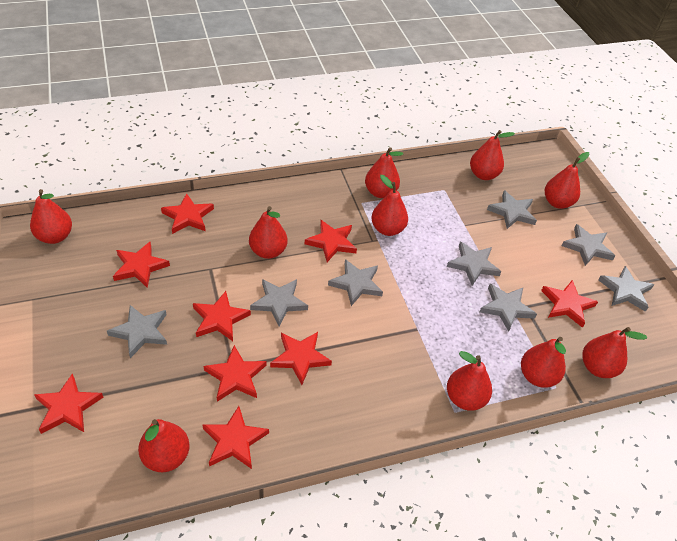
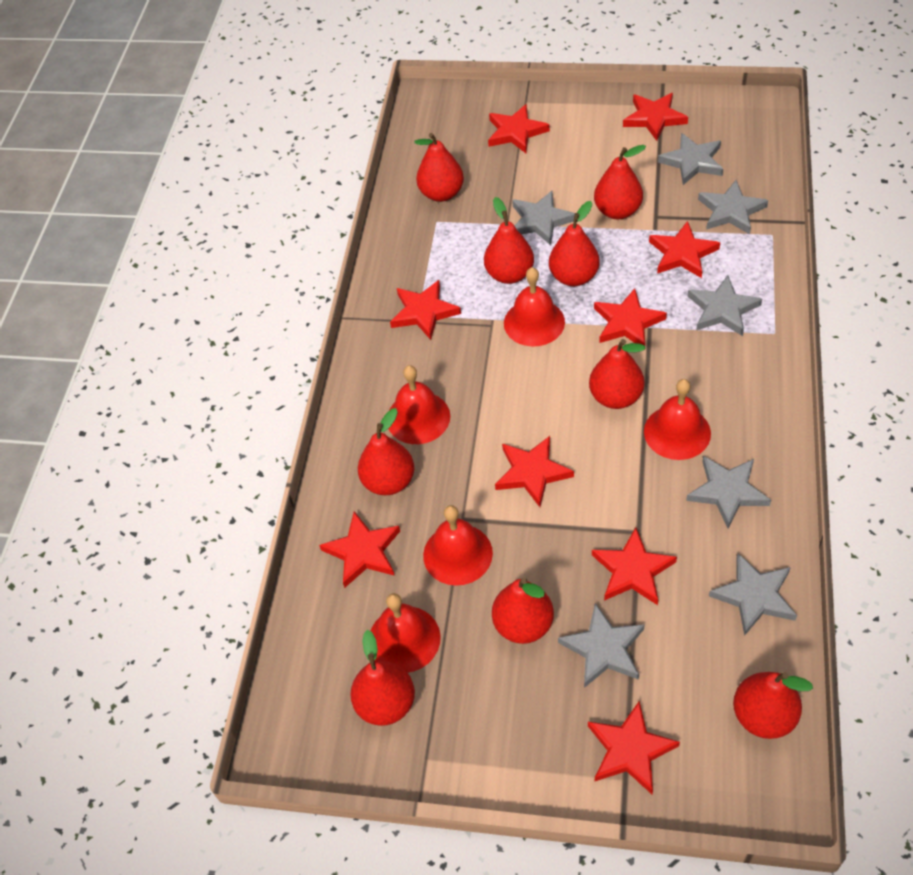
grey star: [107,305,167,358] [250,279,308,326] [328,259,383,306] [447,242,501,286] [480,284,537,332] [487,190,537,229] [562,224,615,266] [598,266,655,312] = 8 -> [512,191,575,245] [558,603,645,688] [658,133,723,185] [686,456,771,528] [688,275,762,336] [698,180,768,234] [709,553,797,636] = 7
red bell: none = 0 -> [371,593,441,673] [388,365,450,444] [423,505,493,586] [504,267,565,347] [644,379,711,460] = 5
red pear: [30,189,72,244] [138,419,190,472] [249,206,287,259] [365,147,403,198] [371,175,408,236] [447,351,492,411] [470,130,515,180] [521,337,566,388] [545,152,590,209] [582,327,647,378] = 10 -> [350,630,415,726] [358,408,414,495] [414,133,464,202] [484,197,534,284] [492,577,554,644] [549,201,600,286] [589,339,646,409] [594,145,646,219] [733,672,813,739] = 9

